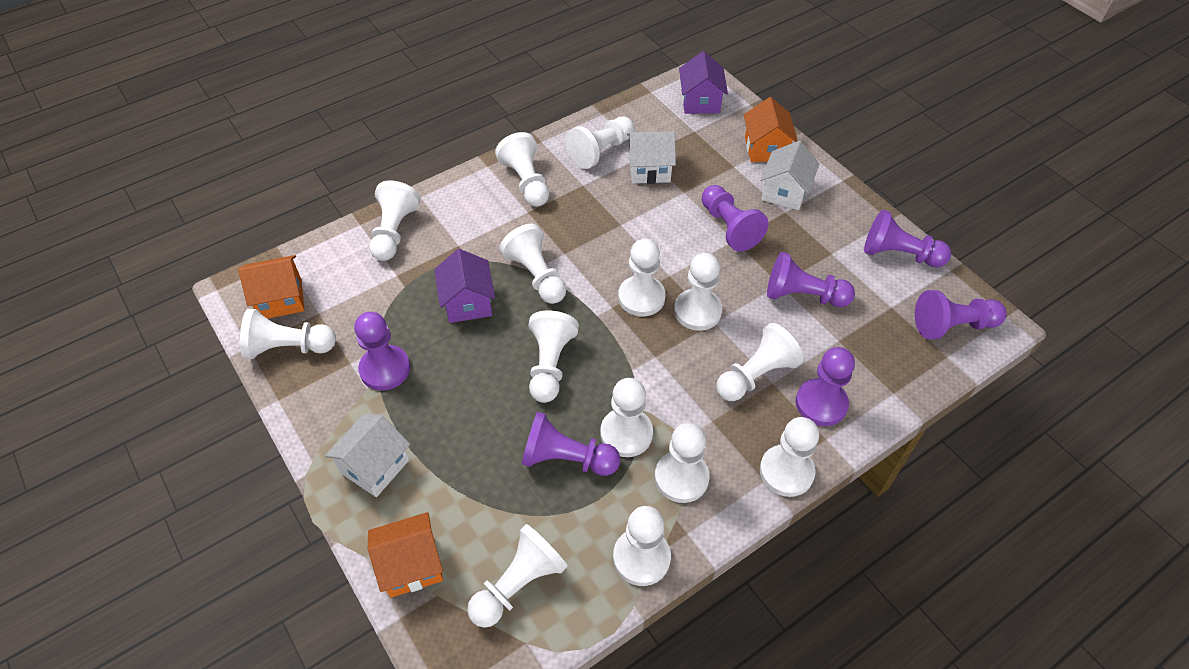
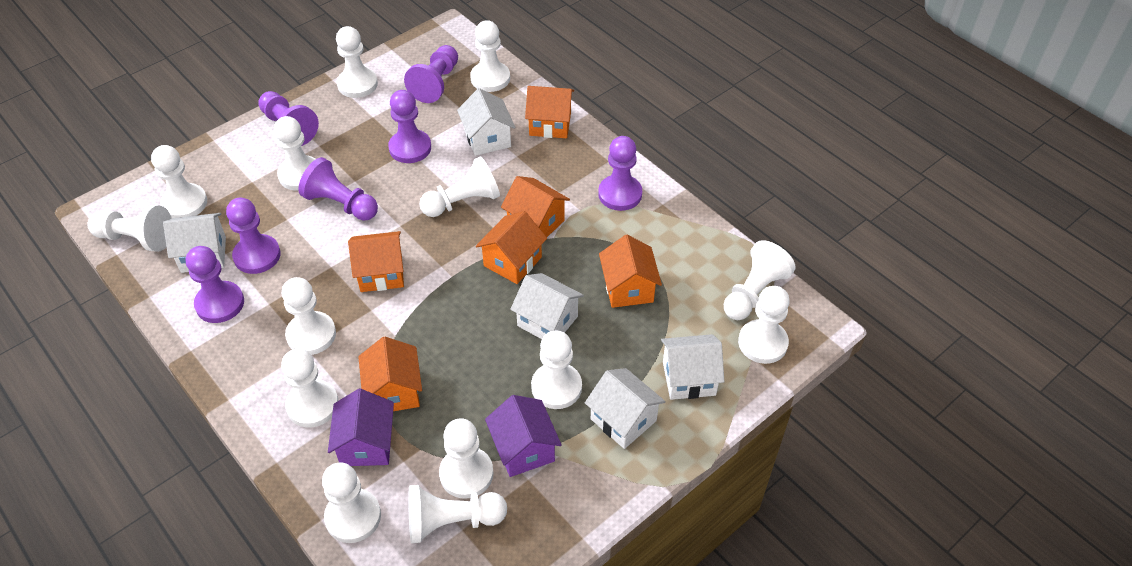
orange house: [238,255,305,319] [368,512,443,598] [744,97,798,162] = 3 -> [348,231,404,292] [358,336,422,411] [476,211,547,284] [501,176,570,237] [525,86,574,138] [599,235,662,308] = 6
white house: [325,414,410,497] [627,131,676,184] [760,141,820,210] = 3 -> [163,213,226,273] [457,88,515,156] [510,273,584,339] [585,368,666,449] [661,334,725,400] = 5

